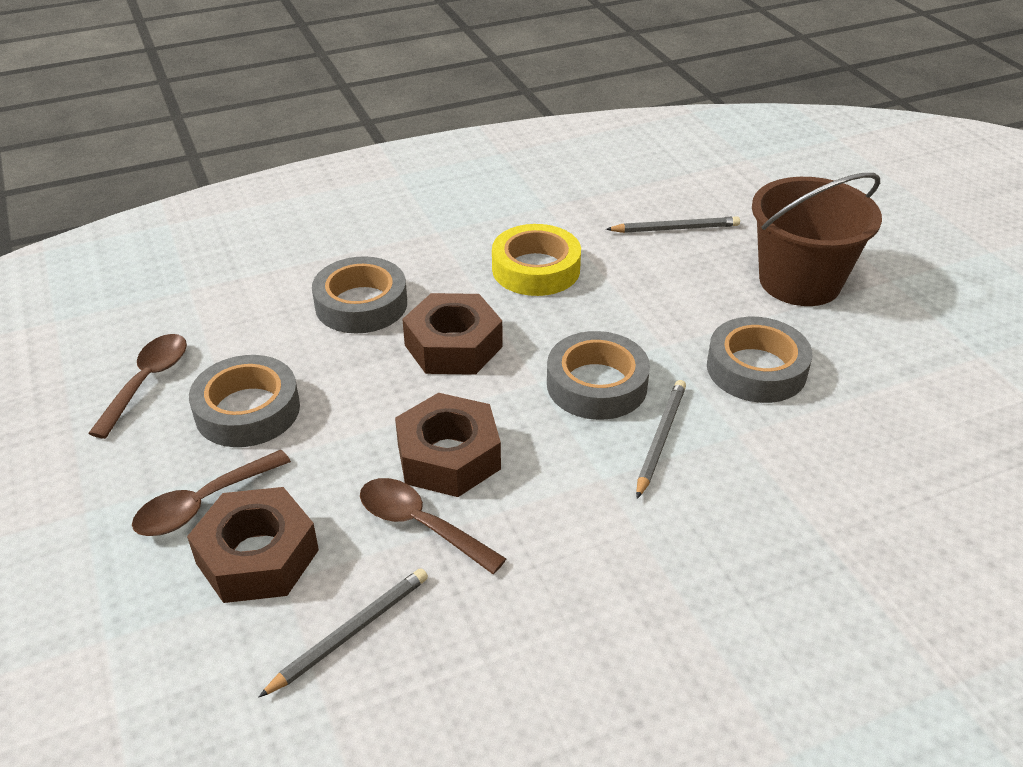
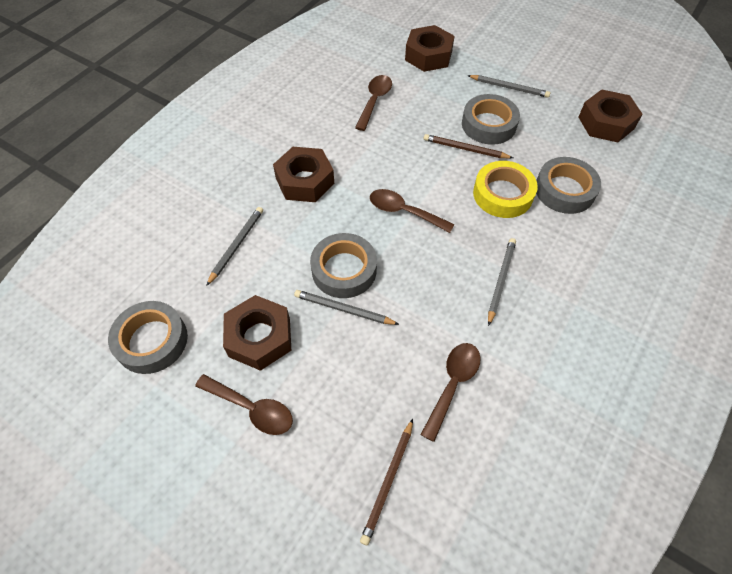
brown bucket: [752,173,882,306] = 1 -> none = 0
brown nut: [187,487,319,603] [395,393,501,497] [402,293,503,375] = 3 -> [223,295,291,371] [273,147,334,202] [405,25,454,72] [578,90,643,142] = 4
brown pencil: none = 0 -> [360,419,413,545] [424,134,513,158] = 2
brown spoon: [88,334,187,439] [132,450,291,536] [360,478,506,574] = 3 -> [195,374,293,435] [355,75,392,131] [370,189,454,233] [421,343,480,442] = 4
grey pencil: [258,568,428,698] [606,216,740,233] [636,380,686,499] = 3 -> [206,207,263,286] [294,290,399,325] [467,75,550,98] [488,238,516,326] = 4

